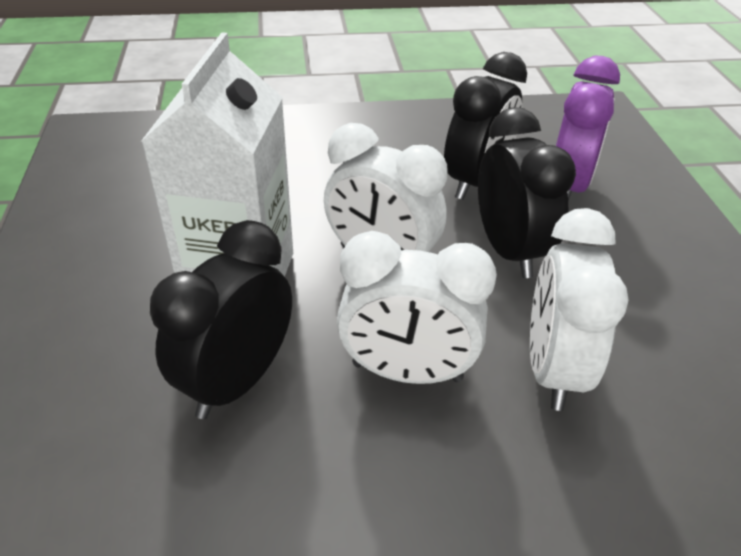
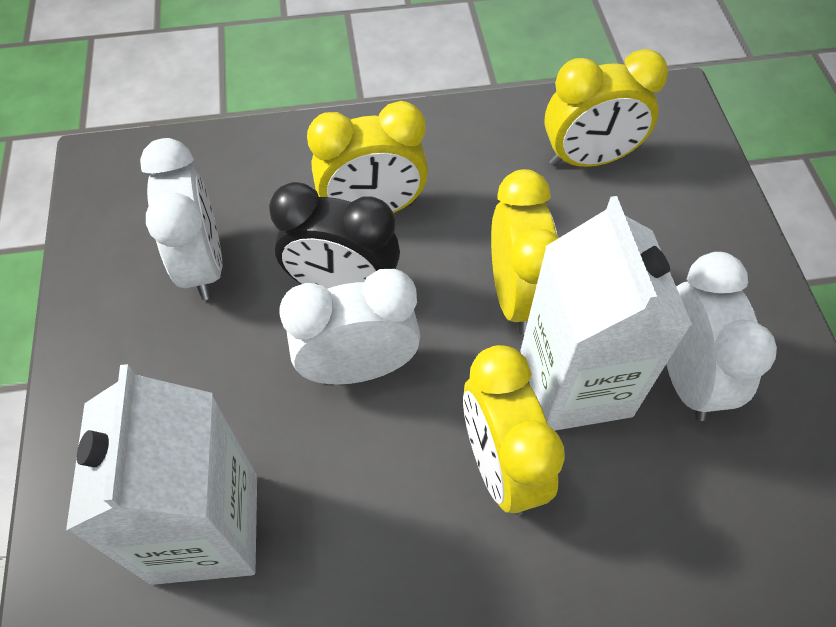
black clock: [150,220,292,419] [444,52,527,200] [478,107,576,278] = 3 -> [269,182,400,289] = 1
purple clock: [556,56,620,201] = 1 -> none = 0
white carton: [141,32,293,277] = 1 -> [66,364,257,585] [520,196,692,431] = 2
yellow clock: none = 0 -> [307,101,428,213] [463,345,565,515] [491,169,559,335] [544,49,668,167] = 4

